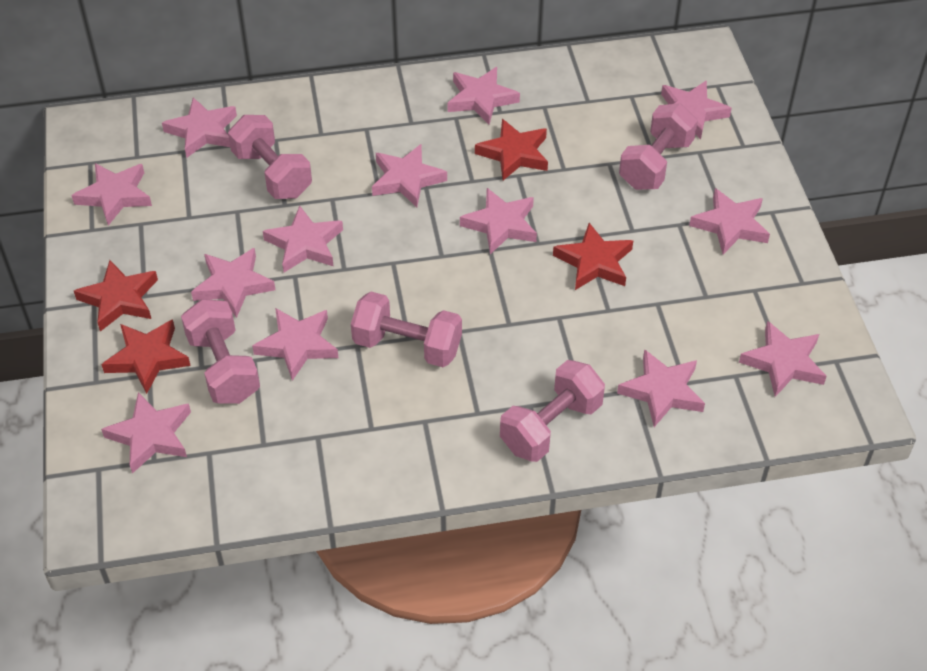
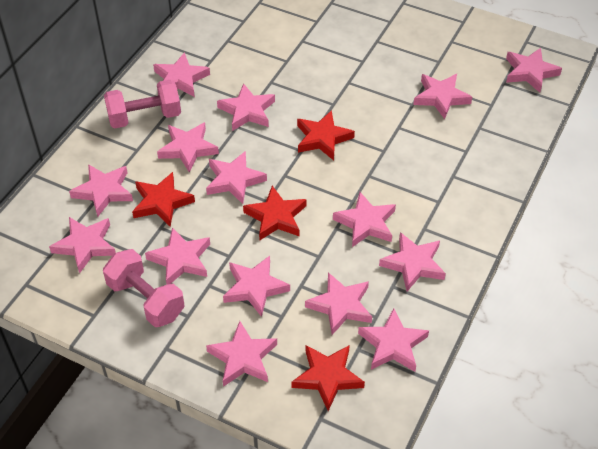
pink dumbbell: [181,299,260,404] [228,115,312,199] [351,292,462,367] [500,360,605,462] [619,103,698,190] = 5 -> [103,249,185,327] [104,80,181,128] = 2
pink star: [71,163,152,226] [101,392,191,474] [162,97,237,158] [191,248,275,318] [252,308,338,381] [263,205,343,272] [372,144,447,207] [448,67,520,125] [460,188,537,254] [617,349,705,427] [661,80,732,139] [689,188,770,254] [739,321,827,397] = 13 -> [49,217,116,274] [69,164,133,217] [145,227,210,285] [153,52,210,97] [157,122,219,172] [206,151,267,204] [206,321,277,387] [217,83,275,131] [223,256,290,317] [305,272,372,335] [333,192,396,247] [358,308,429,372] [379,232,446,291] [413,74,472,119] [506,48,562,93] = 15

